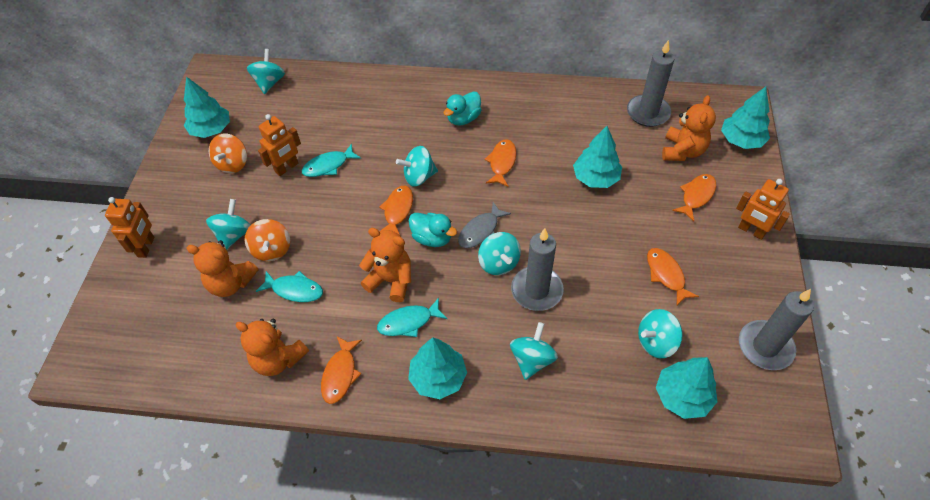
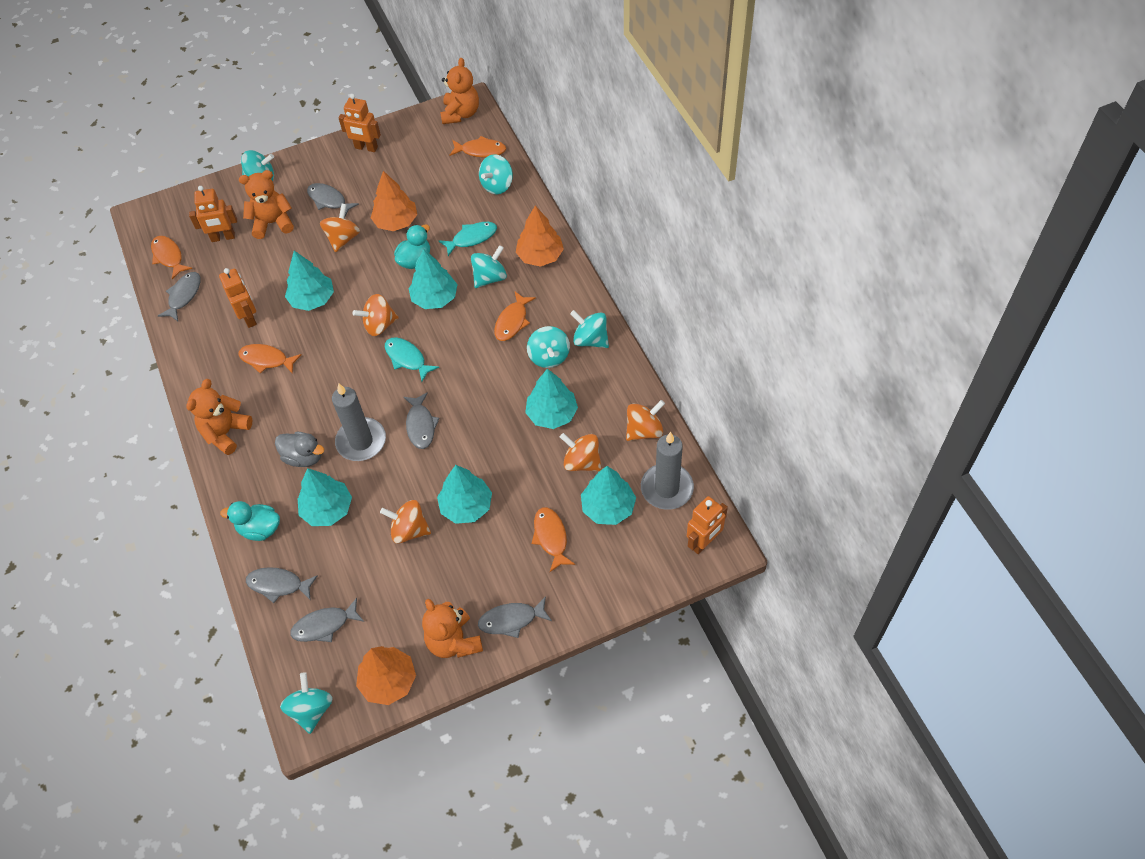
grey candle: [511,228,564,311] [627,40,674,127] [739,289,814,370] = 3 -> [332,383,386,461] [641,432,694,510] = 2
grey duck: none = 0 -> [275,432,324,467] = 1
grey fish: [458,202,511,248] = 1 -> [158,272,200,321] [246,567,318,603] [290,598,364,642] [307,183,359,218] [404,392,440,449] [478,596,552,638] = 6
orange robot: [105,197,155,258] [258,114,301,176] [736,179,790,240] = 3 -> [189,186,237,242] [219,268,257,328] [338,94,381,152] [687,496,728,554] = 4
orange spinning top: [209,134,247,173] [245,219,290,261] = 2 -> [320,204,360,252] [353,294,399,336] [380,500,431,544] [560,433,602,471] [626,400,665,441] = 5
orange tree: none = 0 -> [356,646,416,705] [371,171,417,231] [516,206,564,267] = 3
turquoise fish: [256,271,323,302] [301,144,361,177] [377,297,447,337] = 3 -> [385,337,439,382] [439,222,497,256] = 2
turquoise tree: [184,77,230,138] [408,338,467,399] [573,126,622,188] [656,357,717,419] [721,87,770,149] = 5 -> [285,251,334,311] [298,468,352,526] [408,249,458,309] [437,465,492,524] [525,369,578,429] [581,466,636,525] = 6

